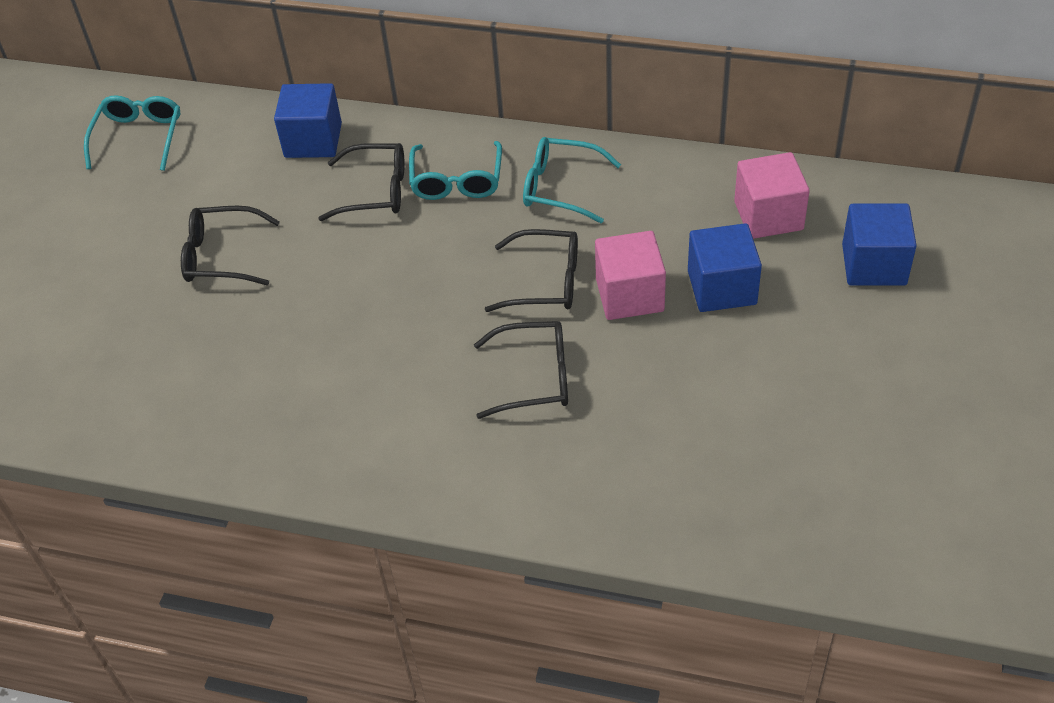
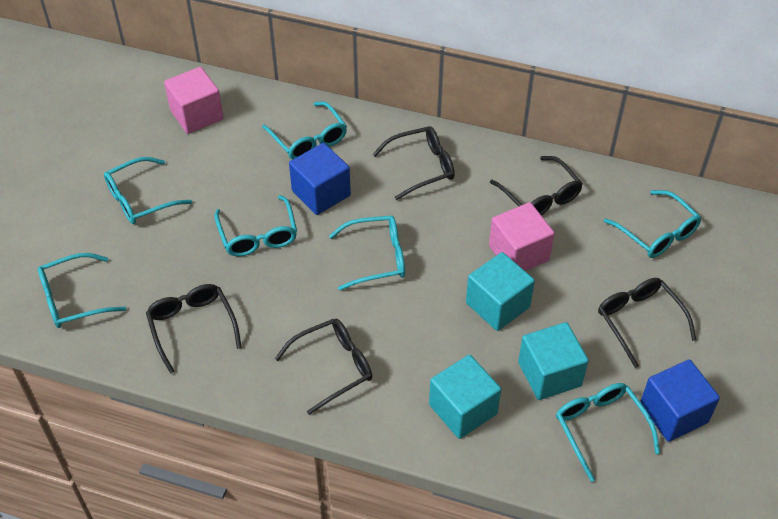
black glasses: [181,206,280,286] [318,143,405,221] [474,321,568,419] [485,229,578,312] = 4 -> [146,284,242,374] [275,319,372,415] [373,126,455,200] [490,156,583,216] [598,278,696,368] = 5
blue cube: [274,83,342,158] [688,223,762,312] [842,203,917,286] = 3 -> [289,143,351,215] [640,359,720,442] = 2
turquoise cube: none = 0 -> [429,355,501,439] [466,252,535,331] [518,322,589,400] = 3
turquoise glasses: [84,95,180,171] [409,141,502,200] [523,137,621,223] = 3 -> [38,253,126,328] [104,157,192,224] [214,195,297,256] [262,101,347,160] [329,216,405,291] [556,383,660,482] [604,190,701,258] = 7

